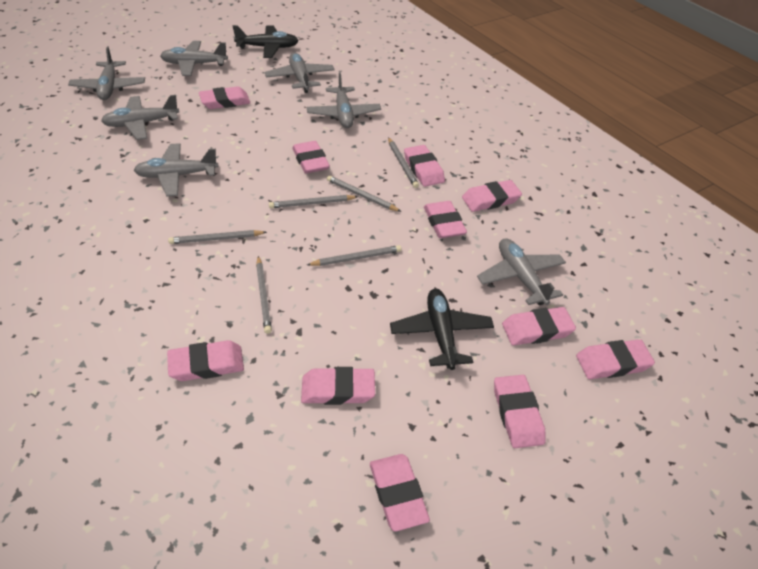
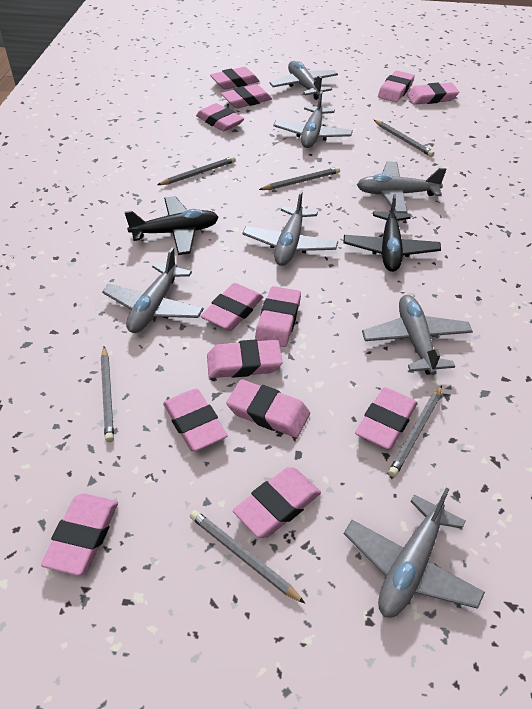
pink eraser: [167,340,244,381] [199,86,251,109] [292,141,330,173] [301,367,375,405] [370,454,430,531] [404,145,445,187] [424,201,467,238] [462,180,522,212] [494,375,546,448] [502,307,576,345] [576,339,655,379] = 11 -> [41,494,118,576] [163,389,228,451] [196,103,244,131] [200,283,263,331] [207,339,283,378] [210,67,259,90] [221,84,272,109] [226,379,310,438] [233,467,321,538] [255,286,301,347] [355,387,418,449] [378,71,415,102] [407,82,459,105] = 13

